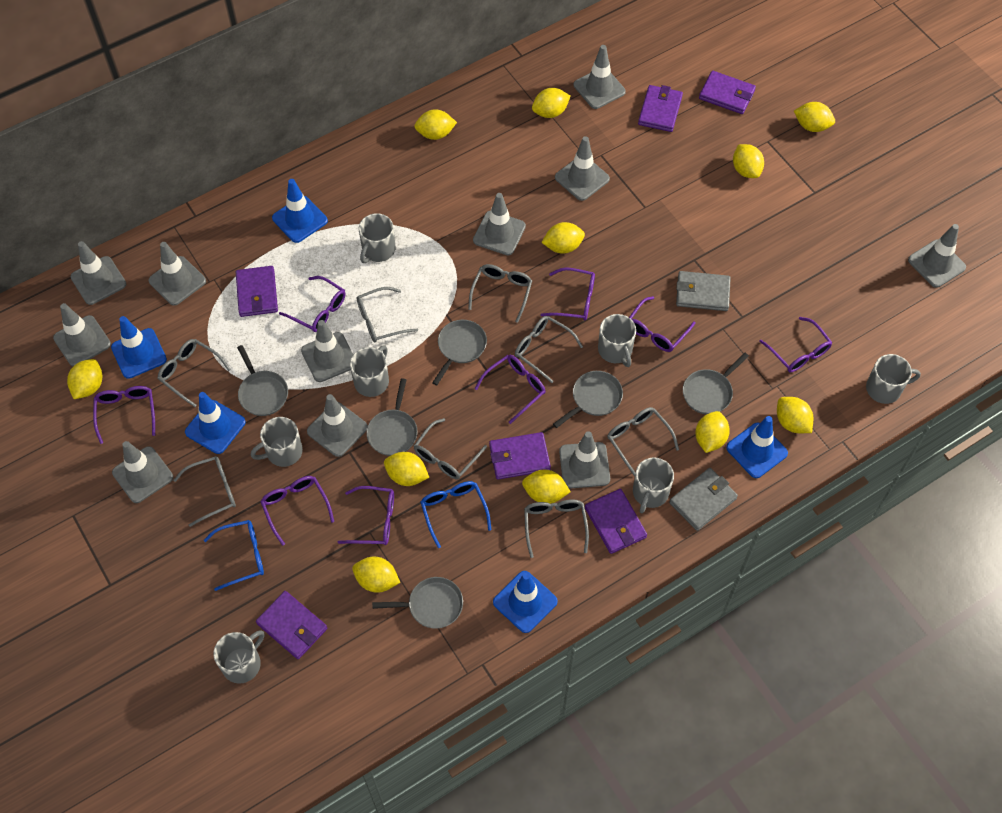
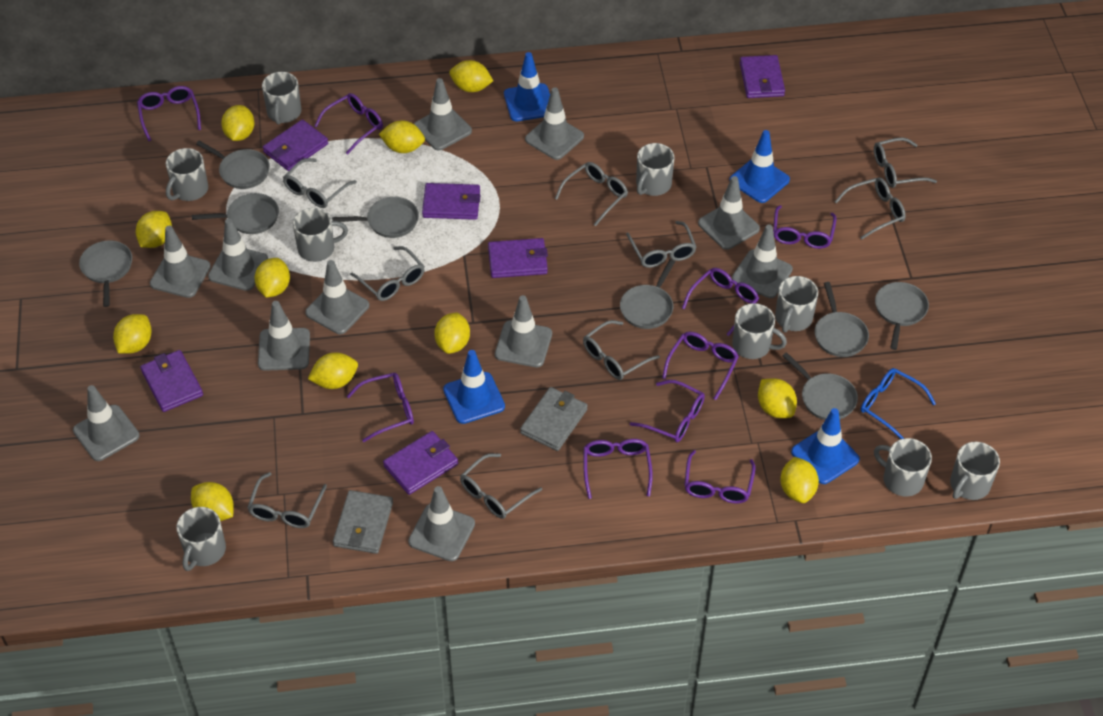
blue glasses: [204,520,264,591] [421,481,491,548] = 2 -> [861,368,936,439] = 1
blue traffic cone: [111,316,167,379] [185,392,246,454] [272,179,328,243] [493,571,558,633] [726,416,788,478] = 5 -> [443,350,505,424] [504,52,550,121] [729,130,790,203] [791,408,860,484] = 4
grey glasses: [157,339,231,407] [173,456,236,527] [357,287,418,343] [414,418,487,480] [468,264,532,323] [515,316,583,383] [524,499,589,558] [607,407,679,477] = 8 -> [247,472,327,528] [283,158,357,208] [350,246,425,301] [460,453,542,519] [555,162,628,226] [583,320,660,380] [626,221,696,268] [834,177,906,240] [874,137,937,188] = 9
grey mug: [213,630,264,684] [251,417,303,467] [350,345,389,397] [359,213,395,263] [598,314,636,367] [633,457,674,514] [866,354,921,404] = 7 -> [166,148,208,201] [176,507,226,571] [262,72,301,125] [293,208,348,262] [636,143,674,196] [732,303,787,359] [775,276,818,332] [874,438,932,497] [950,442,1000,500] = 9
grey pan: [237,345,288,416] [366,379,418,456] [372,577,463,629] [432,320,487,385] [553,371,623,428] [683,352,749,414] = 6 -> [79,240,132,307] [192,193,279,234] [196,141,270,189] [332,197,419,238] [620,259,675,329] [782,352,858,420] [815,282,869,357] [875,282,929,350] = 8
purple glasses: [93,386,155,444] [260,476,334,546] [279,276,346,332] [338,486,394,545] [475,355,546,424] [541,267,595,320] [629,296,695,352] [759,317,832,372] = 8 -> [137,86,201,141] [314,93,383,155] [347,373,414,442] [584,439,653,499] [630,380,705,442] [662,332,739,400] [682,268,759,336] [684,450,755,504] [773,205,837,249] = 9

